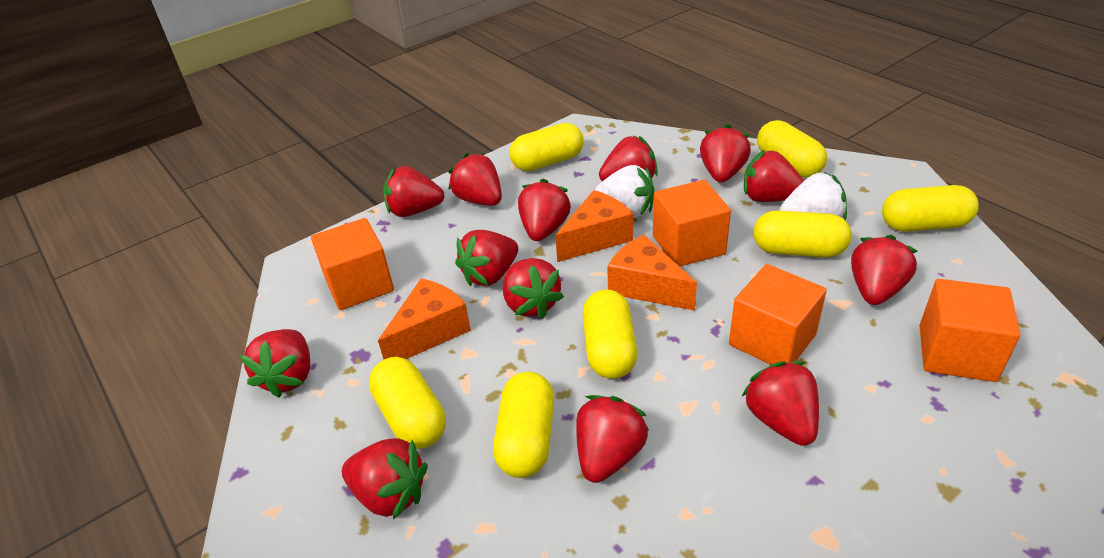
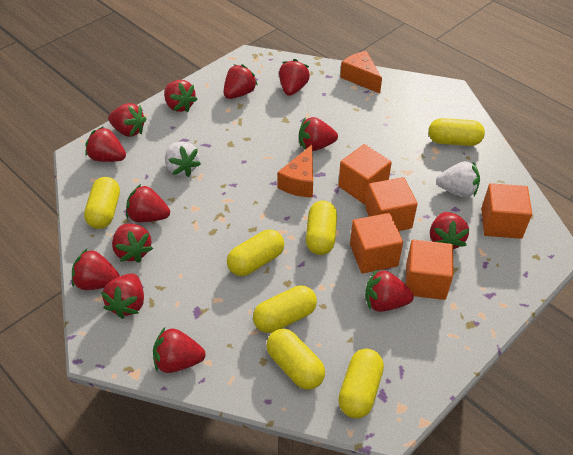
orange cheese: [378,278,471,359] [555,190,633,262] [607,235,697,311] = 3 -> [277,145,313,197] [340,51,382,93] = 2
orange cube: [311,218,394,310] [653,180,731,267] [729,264,827,365] [919,279,1020,382] = 4 -> [338,144,392,204] [350,213,403,274] [366,177,417,231] [405,239,453,300] [481,183,532,239] = 5

